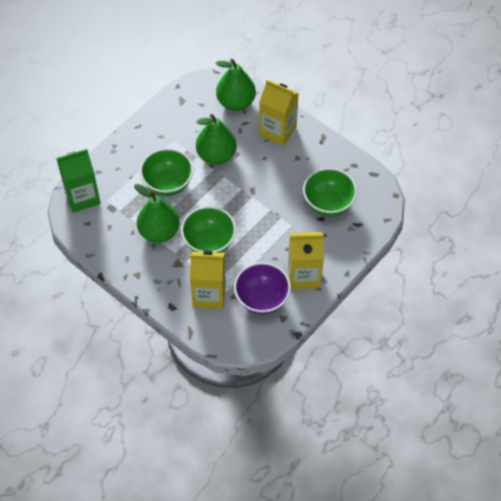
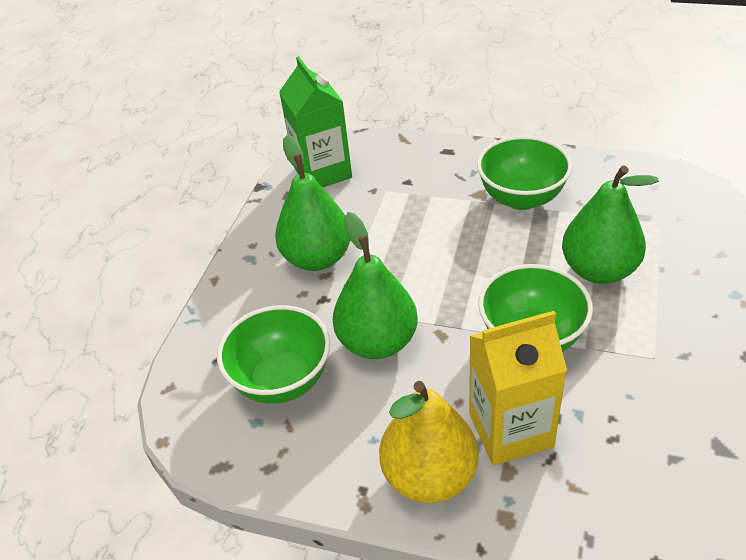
purple bowl: [234,262,291,315] = 1 -> none = 0
yellow carton: [190,250,226,309] [259,80,299,146] [288,232,324,289] = 3 -> [469,311,567,465] = 1
yellow pear: none = 0 -> [379,381,479,503] = 1

